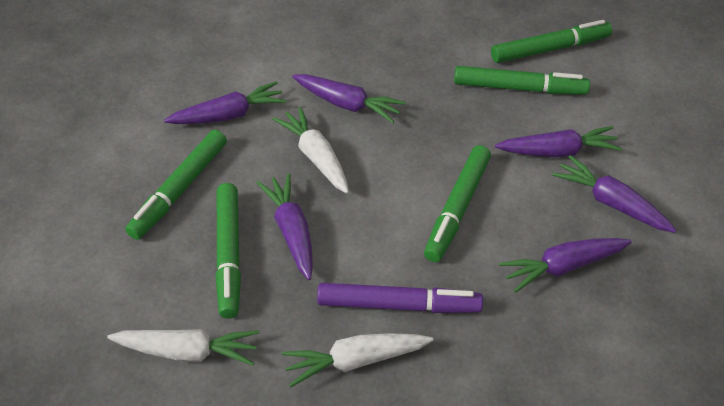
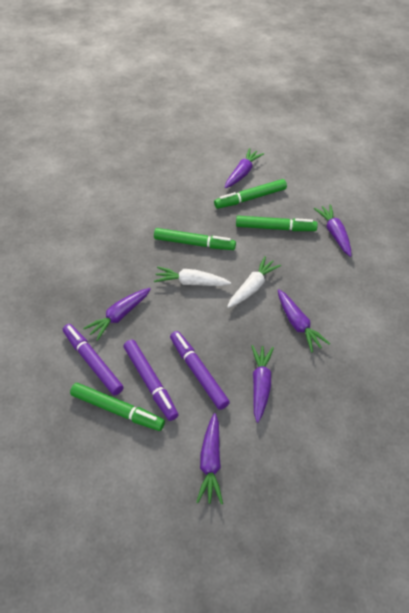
green marker: [125,130,227,240] [215,183,241,319] [424,145,491,262] [454,66,590,95] [491,20,612,63] = 5 -> [70,383,165,431] [154,228,236,250] [214,179,287,209] [236,216,318,231] = 4
purple marker: [317,283,483,313] = 1 -> [63,324,124,395] [124,339,178,421] [170,331,230,410] = 3
white carrot: [107,329,259,366] [272,106,349,194] [282,333,433,388] = 3 -> [154,266,231,286] [227,256,281,308] = 2

